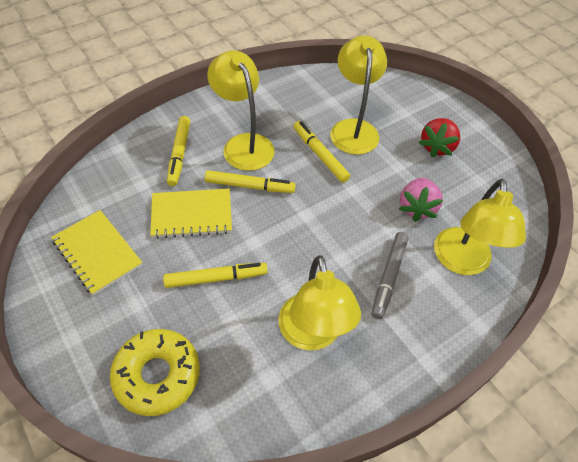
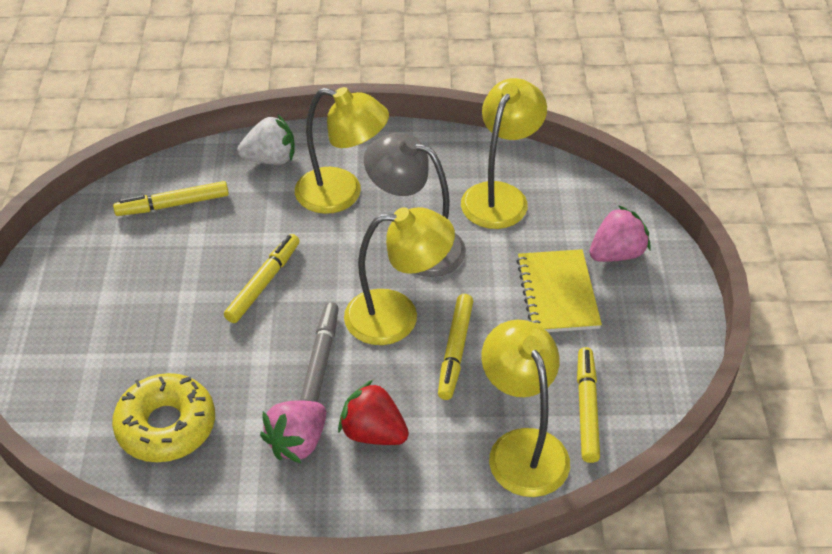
grey lamp: none = 0 -> [364,133,466,277] = 1
pink strawberry: [399,178,443,222] = 1 -> [260,400,326,464] [589,205,650,262] = 2
white strawberry: none = 0 -> [237,115,295,165] = 1
yellow notebook: [51,210,142,296] [150,189,232,239] = 2 -> [516,249,602,332] = 1

